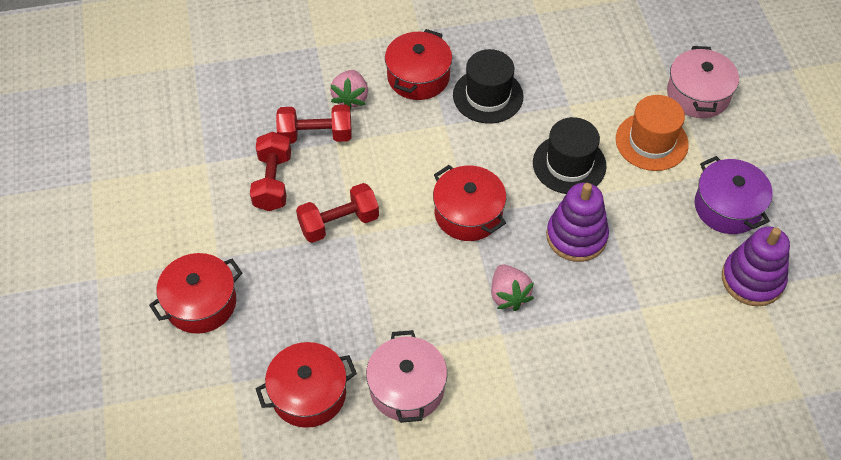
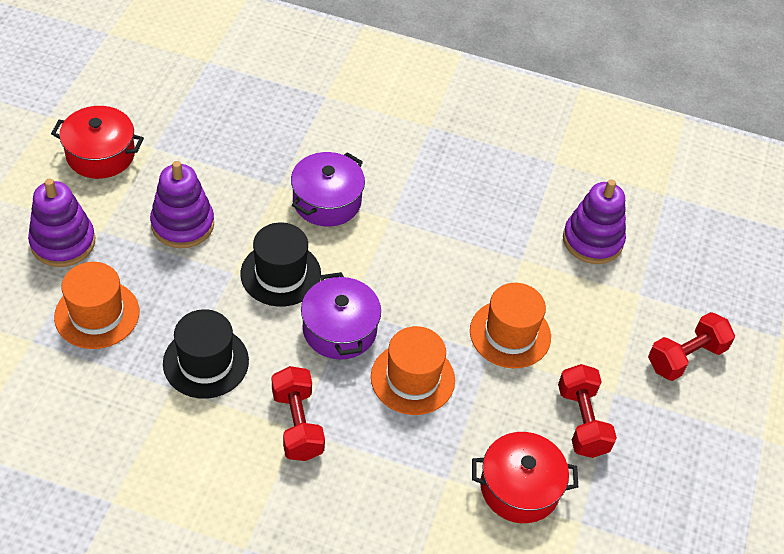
orange hat: [616,95,689,171] = 1 -> [54,262,139,349] [371,326,455,415] [470,283,551,368] = 3
pink pot: [366,330,447,423] [667,46,739,118] = 2 -> none = 0
pink strawberry: [330,70,368,110] [491,265,534,311] = 2 -> none = 0
purple pot: [695,156,773,234] = 1 -> [291,152,365,226] [301,272,381,360] = 2
purple stacking toy: [546,183,609,262] [722,226,790,306] = 2 -> [28,179,95,267] [150,161,214,248] [563,179,626,264] = 3
red pot: [149,253,243,334] [256,342,357,428] [385,29,452,100] [433,165,506,241] = 4 -> [51,106,144,179] [472,432,578,523] = 2

